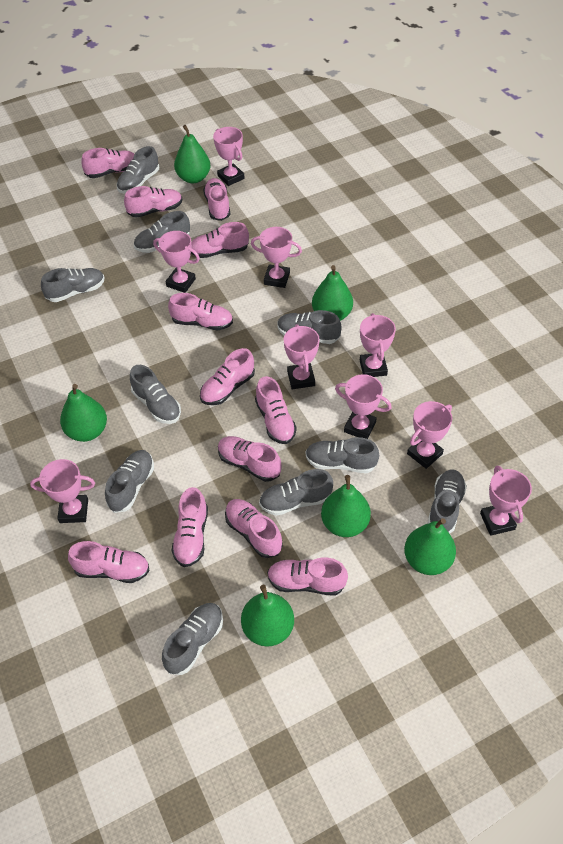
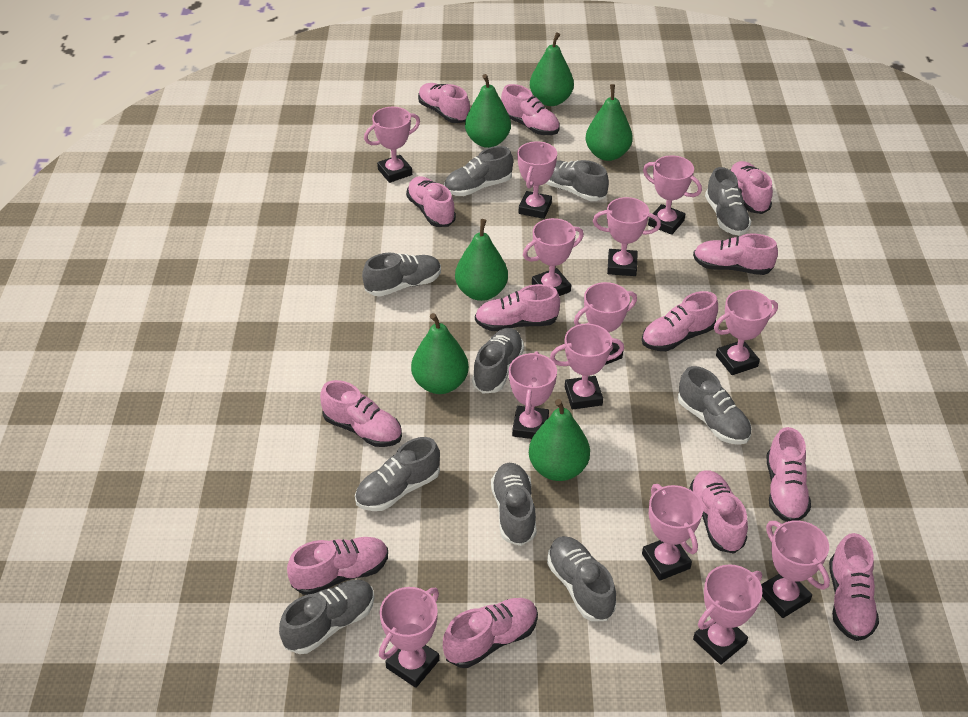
pink shoe: [68,541,150,583] [81,148,134,178] [124,186,182,218] [168,293,233,331] [171,487,208,567] [191,222,249,258] [200,348,255,405] [203,178,231,221] [218,436,282,482] [225,499,283,558] [255,376,297,444] [267,557,348,596] = 12 -> [287,537,388,595] [320,380,402,447] [406,176,456,227] [418,83,470,123] [443,598,538,668] [475,284,560,331] [501,84,559,135] [642,291,718,351] [689,470,748,554] [693,233,778,275] [730,161,773,214] [766,427,811,522] [829,533,879,641] = 13
pink trophy: [30,459,95,523] [153,231,200,293] [213,127,244,186] [251,227,302,288] [284,324,320,389] [335,374,392,439] [360,313,396,377] [407,401,452,469] [480,466,532,536] = 9 -> [364,107,420,183] [379,587,439,688] [509,351,557,439] [517,141,557,219] [523,218,584,296] [550,324,624,410] [574,282,637,365] [593,197,661,276] [642,484,703,581] [643,155,702,235] [693,564,762,665] [714,289,778,375] [761,520,830,618] = 13

